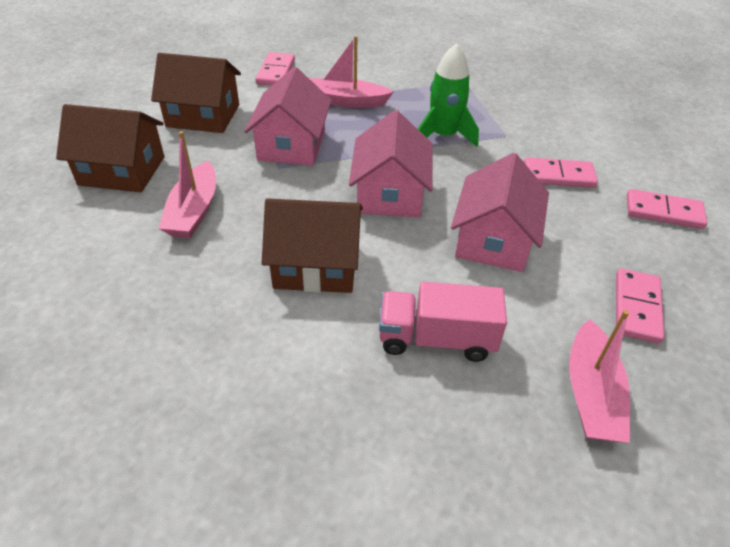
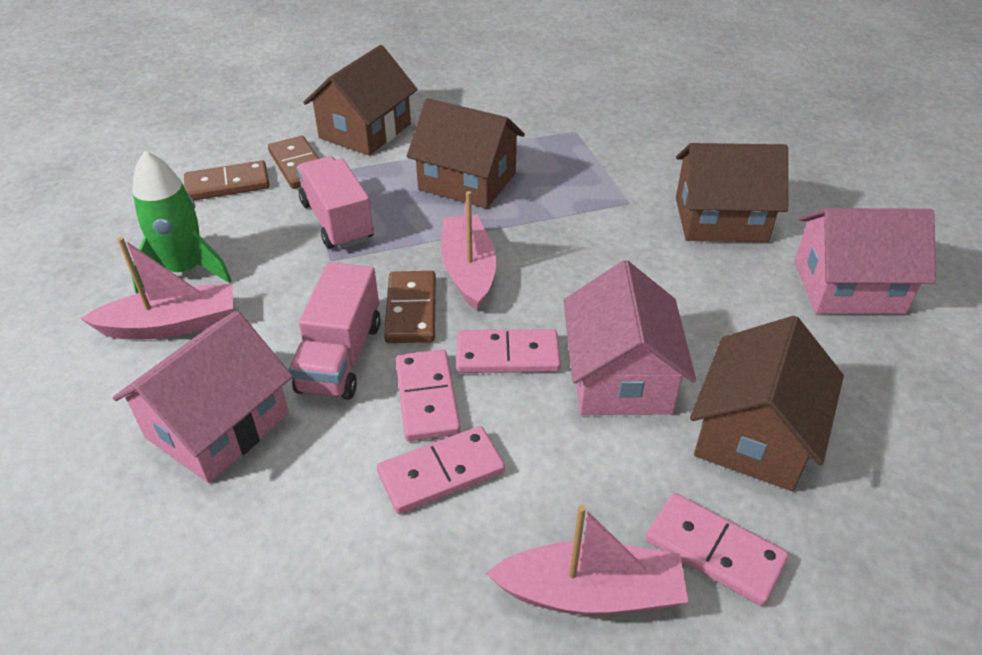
brown domino: none = 0 -> [184,161,270,200] [268,136,319,189] [384,271,436,343] = 3
brown house: [56,104,164,192] [151,53,241,133] [262,198,363,293] = 3 -> [303,45,418,155] [407,98,525,209] [676,143,788,242] [690,316,844,491] = 4
pink truck: [379,282,507,362] = 1 -> [289,262,381,400] [297,156,374,249] = 2

